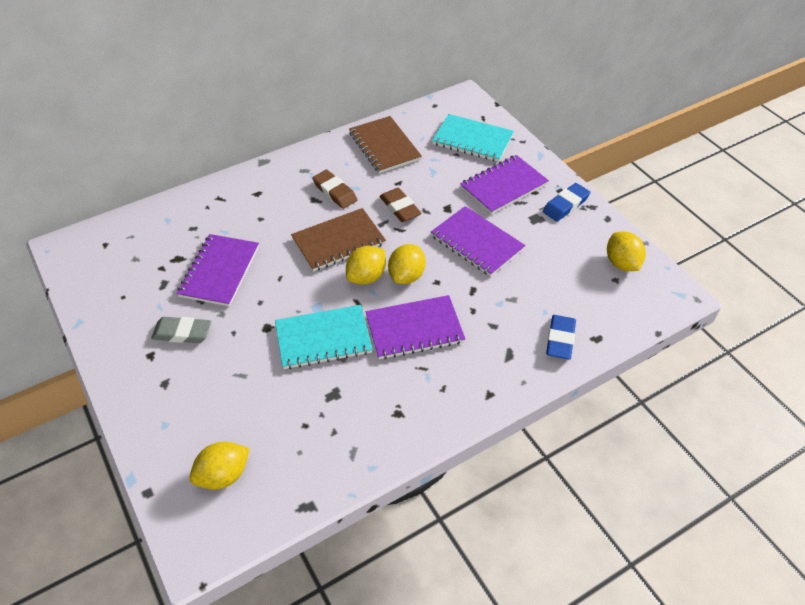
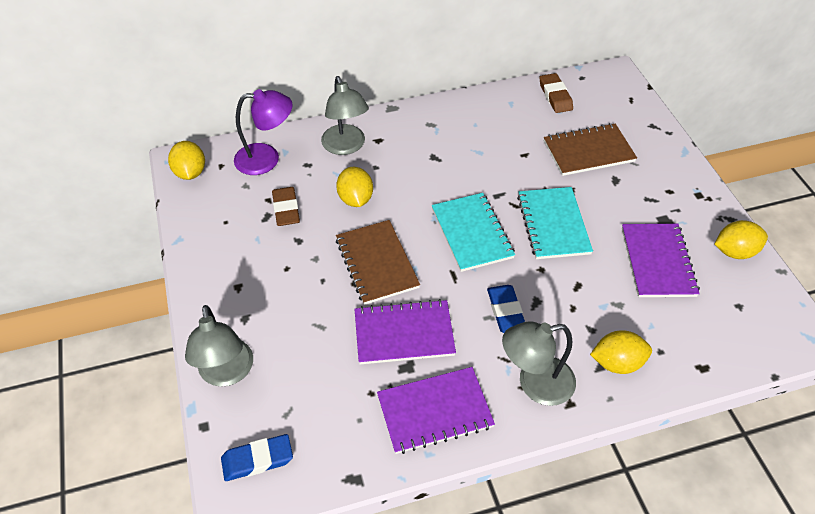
grey eraser: [151,317,212,343] = 1 -> none = 0
grey lamp: none = 0 -> [185,305,253,387] [321,76,369,155] [502,321,576,406] = 3
purple lamp: none = 0 -> [234,89,293,175] = 1
purple notebook: [176,234,259,307] [366,295,465,359] [431,206,526,277] [460,155,549,214] = 4 -> [354,299,456,364] [377,367,495,454] [622,224,700,297] = 3

